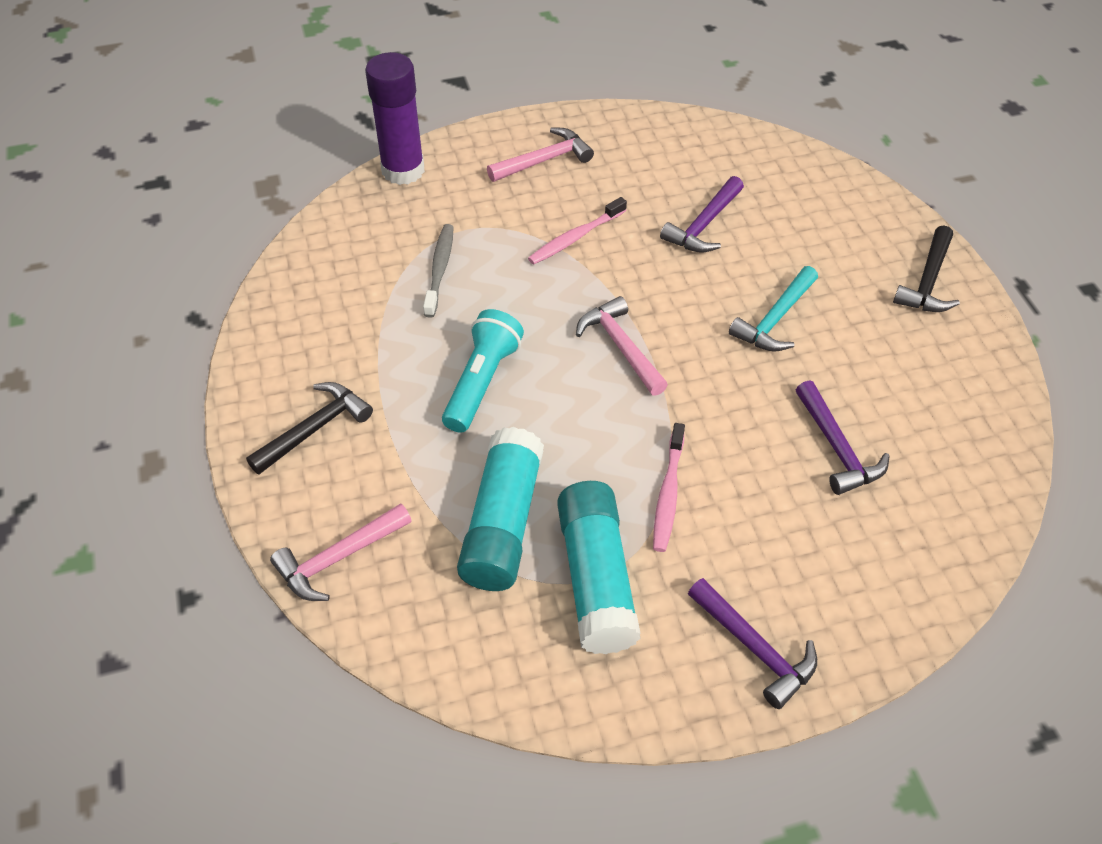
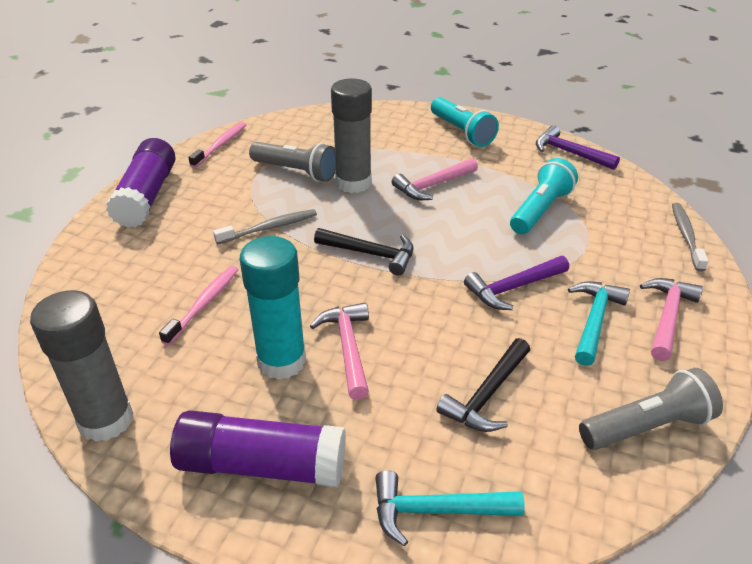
grey flashlight: none = 0 -> [249,142,336,182] [579,368,723,450] = 2
grey glue stick: none = 0 -> [30,290,133,442] [331,79,372,193] = 2
grey toothbrush: [423,224,454,318] = 1 -> [213,209,317,244] [672,203,708,272] = 2
purple glue stick: [365,52,425,185] = 1 -> [106,138,176,228] [170,410,346,487] = 2
purple hammer: [660,176,744,253] [688,578,817,709] [796,380,890,495] = 3 -> [464,256,569,310] [536,126,620,170] = 2
turquoise flashlight: [442,309,524,433] = 1 -> [431,97,499,147] [510,158,578,234] = 2
turquoise glue stick: [457,427,544,591] [557,481,641,654] = 2 -> [240,236,306,380] = 1
turquoise hammer: [729,266,818,351] = 1 -> [375,470,525,546] [568,281,630,366] = 2

